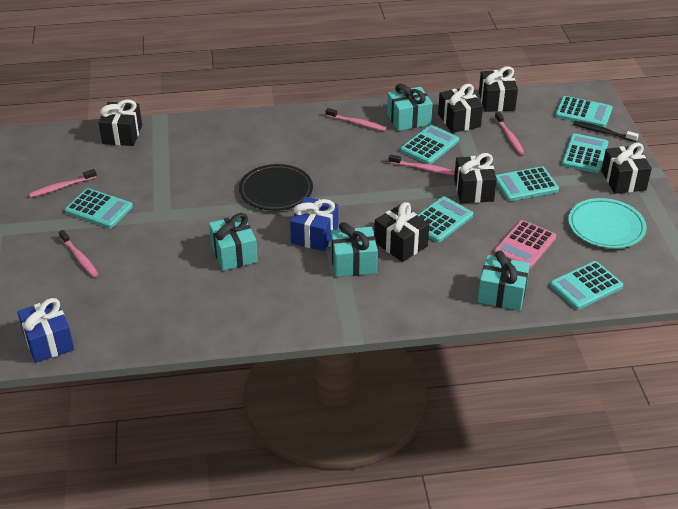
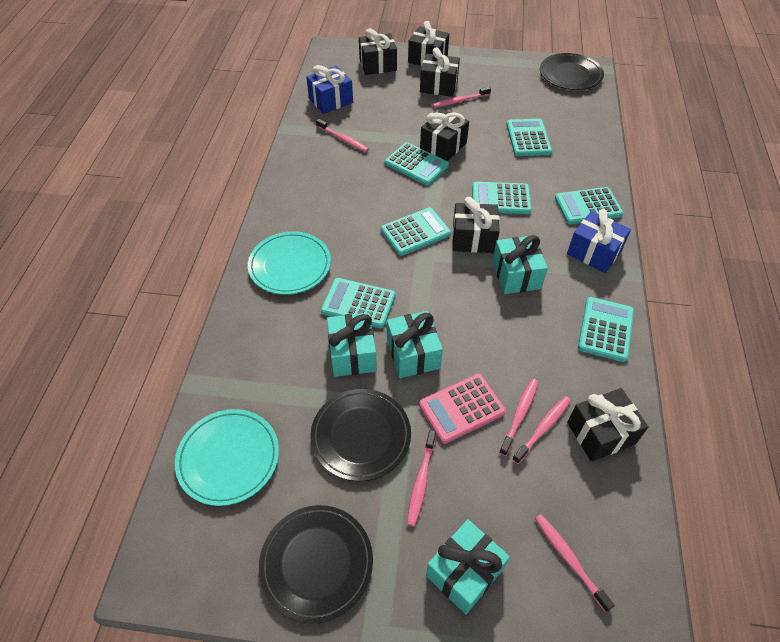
black plate: [239,164,313,211] = 1 -> [259,505,373,624] [311,389,411,481] [540,53,604,90] = 3
black toothbrush: [573,121,639,142] = 1 -> none = 0
pink toothbrush: [29,169,97,198] [59,230,98,277] [326,108,386,131] [389,154,455,175] [495,112,524,155] = 5 -> [316,119,369,152] [407,430,436,526] [432,87,491,108] [499,379,538,456] [512,396,571,464] [535,514,615,612] = 6
turquoise plate: [568,198,646,249] = 1 -> [175,409,279,506] [248,231,331,295] = 2

